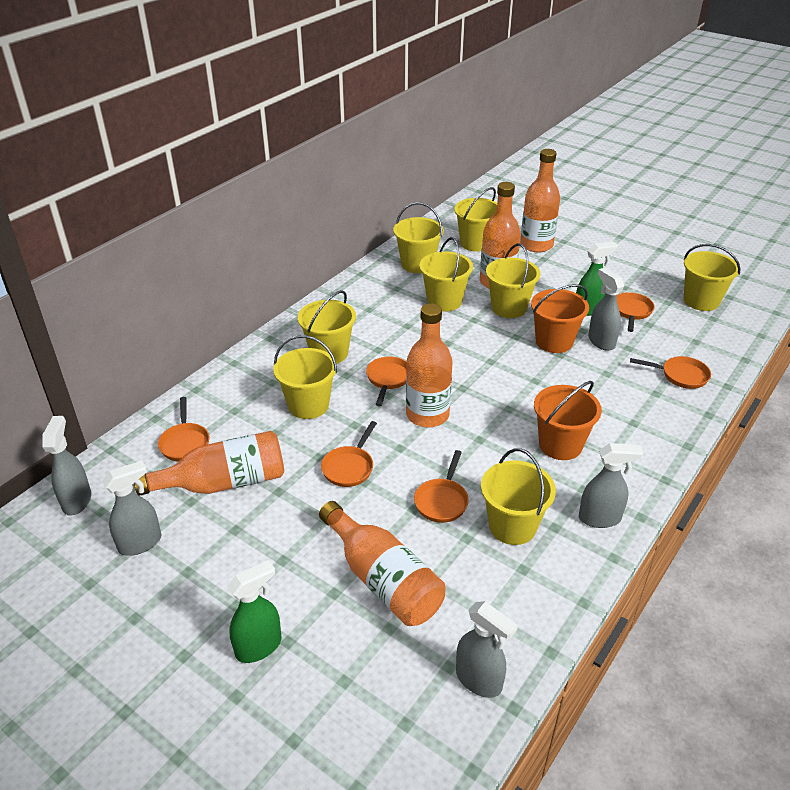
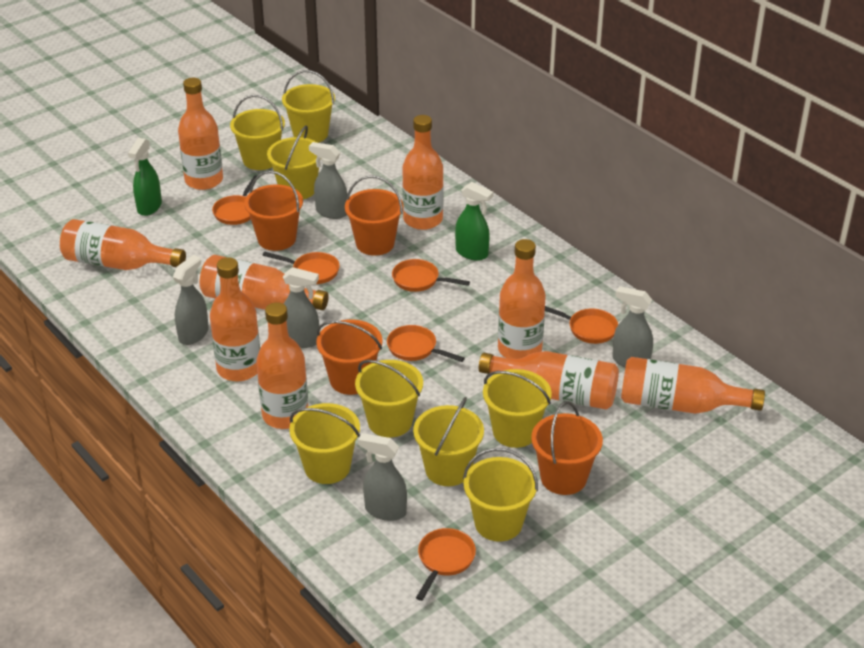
orange bottle: [134,431,284,496] [319,501,446,626] [406,303,453,427] [480,182,521,289] [520,149,560,252] = 5 -> [60,219,186,270] [178,78,223,190] [200,255,329,310] [210,257,260,381] [256,302,308,429] [402,115,443,230] [479,351,619,410] [498,239,546,359] [621,357,765,414] = 9
orange bucket: [531,284,589,353] [534,381,602,460] = 2 -> [244,171,303,251] [316,320,382,395] [345,175,404,256] [531,401,603,495] = 4

